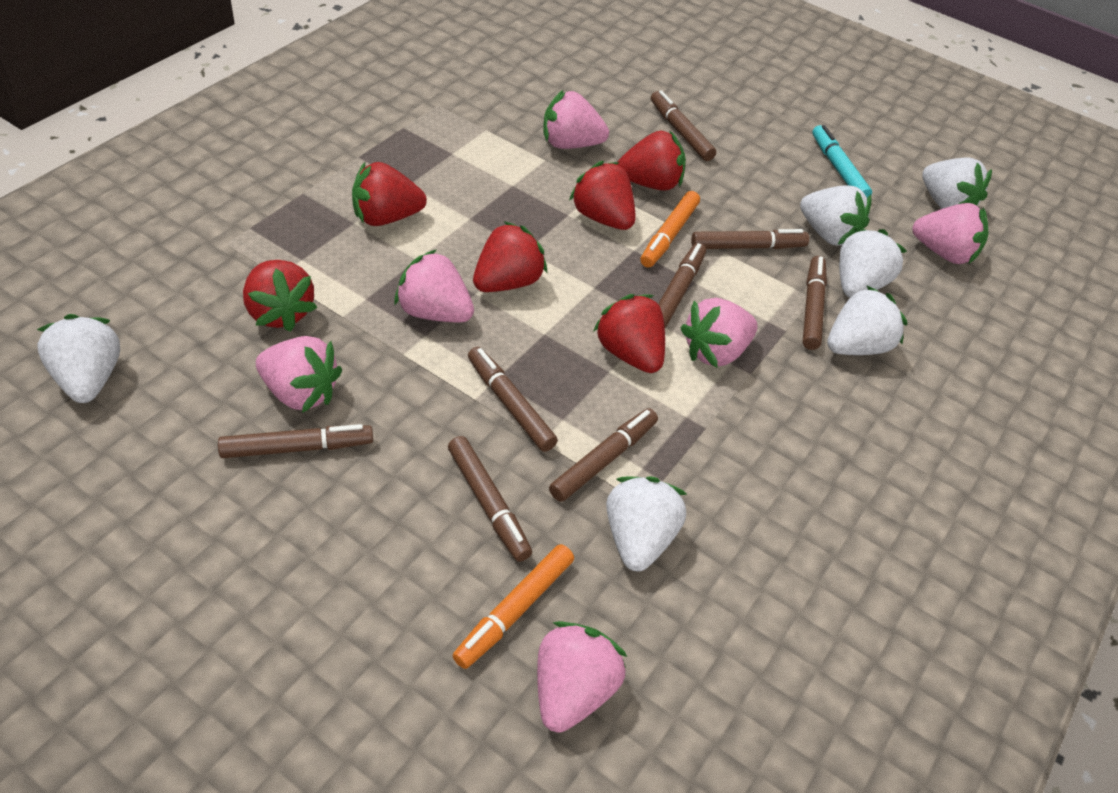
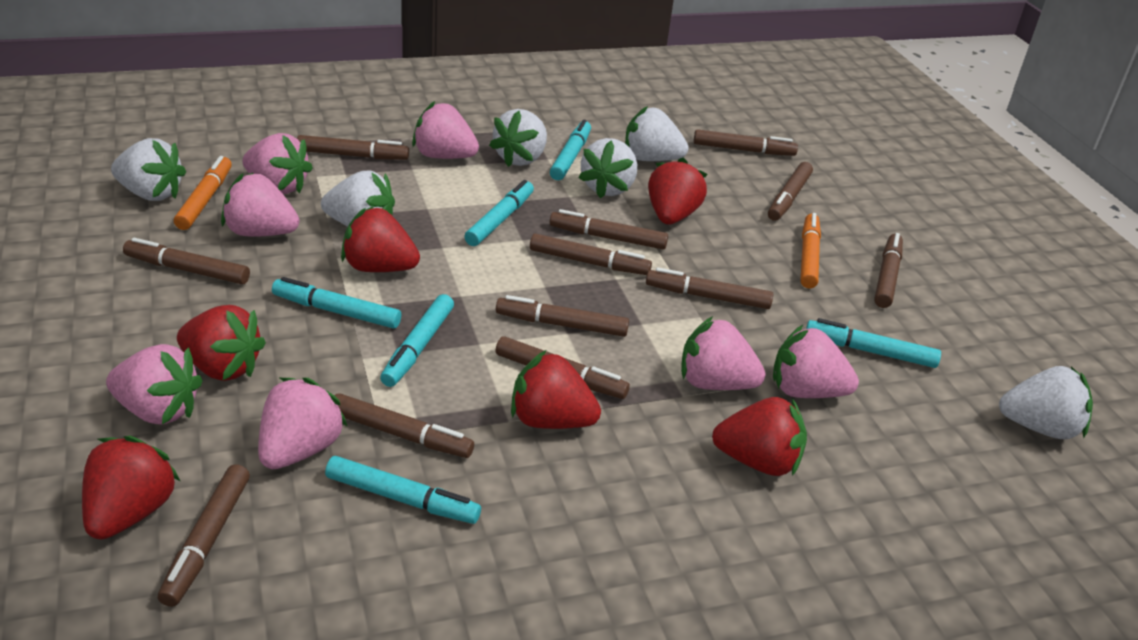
brown marker: [218,424,373,458] [448,436,532,562] [468,347,558,452] [549,408,658,502] [651,90,716,161] [658,243,706,328] [691,229,809,249] [803,256,827,350] = 8 -> [123,238,250,284] [158,464,250,607] [297,135,409,160] [334,393,474,458] [495,336,630,399] [496,295,629,337] [530,233,652,275] [550,209,668,249] [646,267,773,309] [693,129,798,156] [768,162,813,221] [874,233,903,308] = 12
pink strawberry: [256,336,342,413] [394,249,474,322] [537,621,627,733] [543,90,609,149] [681,298,758,368] [913,203,988,264] = 6 -> [106,344,203,425] [221,173,299,237] [243,133,313,194] [258,378,348,469] [412,101,479,159] [681,316,766,390] [773,325,859,398] = 7
turquoise marker: [812,125,872,198] = 1 -> [272,277,401,328] [325,456,481,524] [380,294,454,387] [464,180,534,246] [550,120,591,180] [806,318,941,368] = 6

